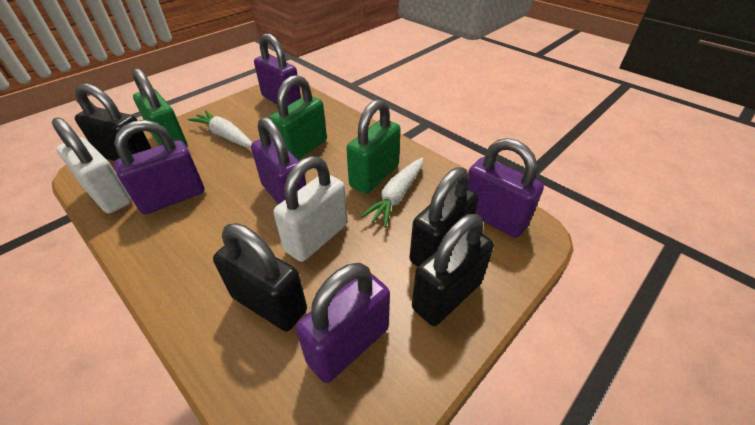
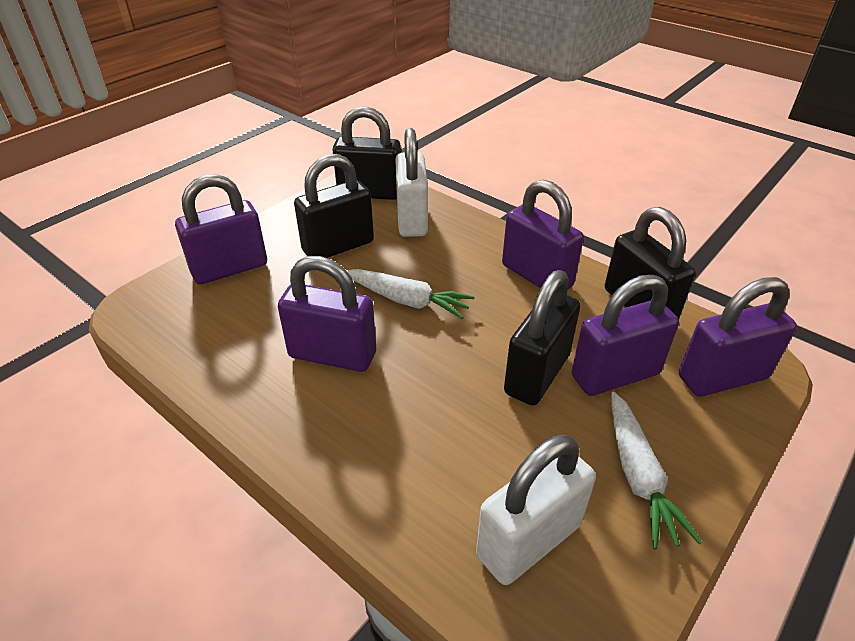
green padlock: [132,68,188,147] [269,75,327,160] [346,99,401,194] = 3 -> none = 0

